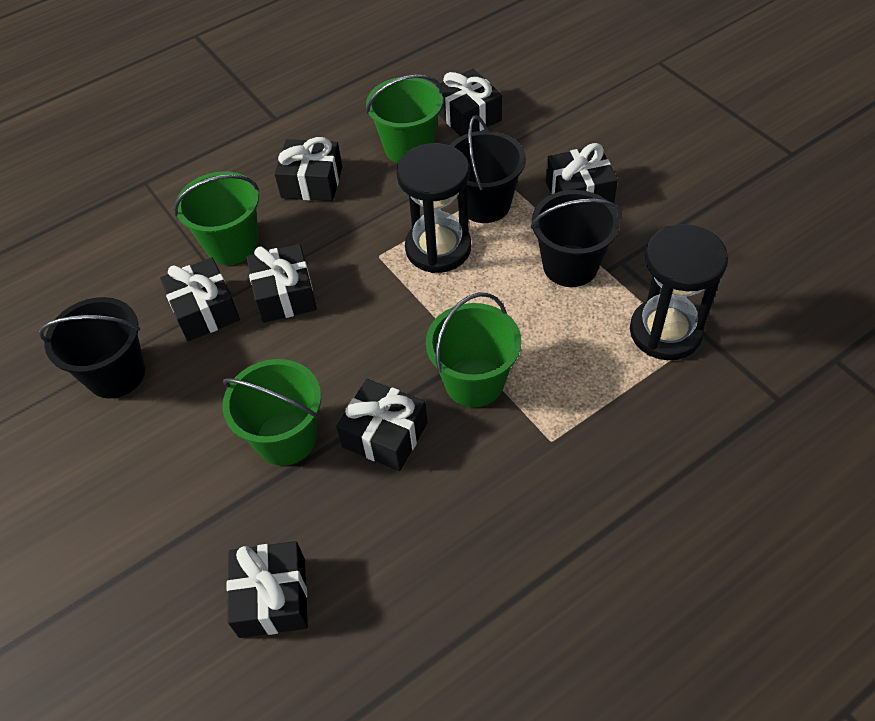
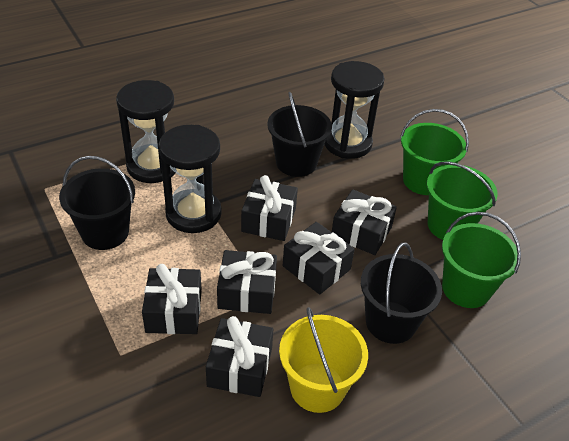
black gift: [160,257,240,341] [227,541,308,638] [246,244,317,323] [274,137,342,201] [336,379,428,471] [435,69,502,137] [546,143,618,203] = 7 -> [142,264,202,334] [206,316,273,397] [217,250,277,314] [241,175,298,241] [283,222,355,295] [332,189,397,255] = 6
black hourglass: [396,143,471,273] [630,224,728,360] = 2 -> [116,80,175,183] [159,125,222,233] [324,61,385,159] = 3
green bucket: [174,171,259,265] [222,359,321,466] [366,75,443,163] [426,292,521,407] = 4 -> [400,109,469,195] [427,161,498,240] [442,212,521,308] = 3
yellow bucket: none = 0 -> [279,307,368,413] = 1

